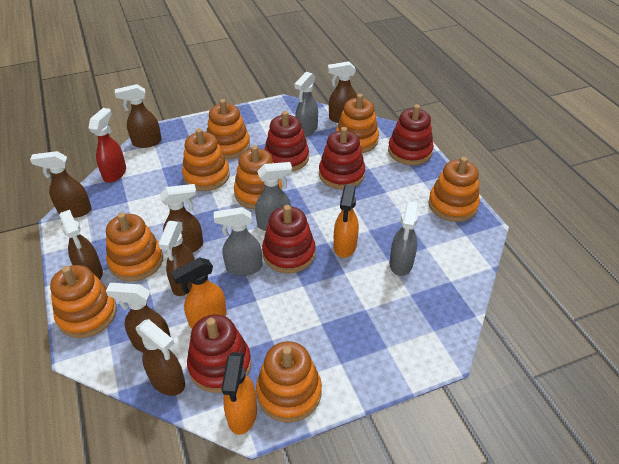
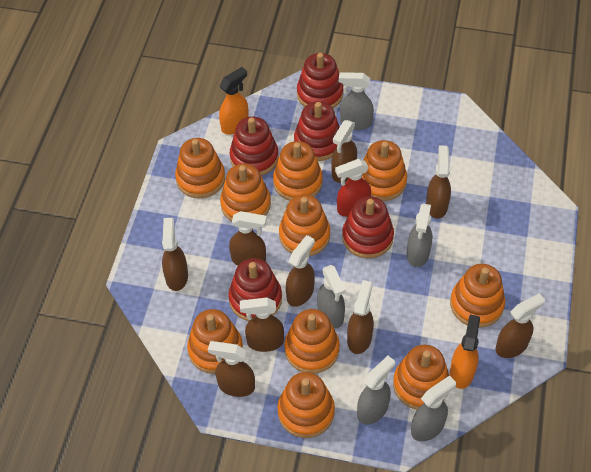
brown spray bottle: [30,151,92,218] [59,210,103,280] [106,283,171,352] [115,84,162,148] [136,319,185,396] [158,221,195,296] [160,184,203,253] [328,61,357,123] = 8 -> [162,218,188,291] [208,341,255,397] [229,211,267,265] [240,297,284,352] [286,235,315,307] [331,120,357,183] [347,280,374,354] [426,145,451,219] [496,293,545,358] = 9
grey spray bottle: [214,207,262,276] [255,162,292,231] [294,72,318,137] [390,202,418,276] = 4 -> [317,265,346,329] [339,72,374,130] [357,355,395,425] [407,203,432,267] [411,376,456,441] = 5
orange spray bottle: [171,257,227,329] [221,352,257,435] [334,184,359,258] = 3 -> [219,67,249,134] [450,315,480,389] = 2
orange stacking toy: [50,265,117,338] [106,212,163,281] [182,128,230,191] [207,99,250,159] [234,145,282,209] [256,341,322,422] [336,94,379,153] [428,157,480,222] = 8 -> [175,138,225,198] [187,309,243,374] [220,164,271,221] [273,141,323,201] [277,372,335,438] [279,195,330,256] [284,309,340,374] [362,140,407,201] [393,345,450,410] [450,264,505,328] = 10

